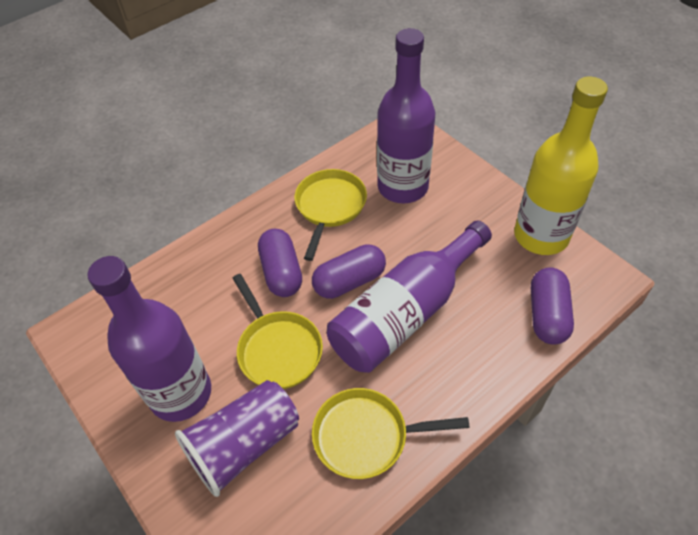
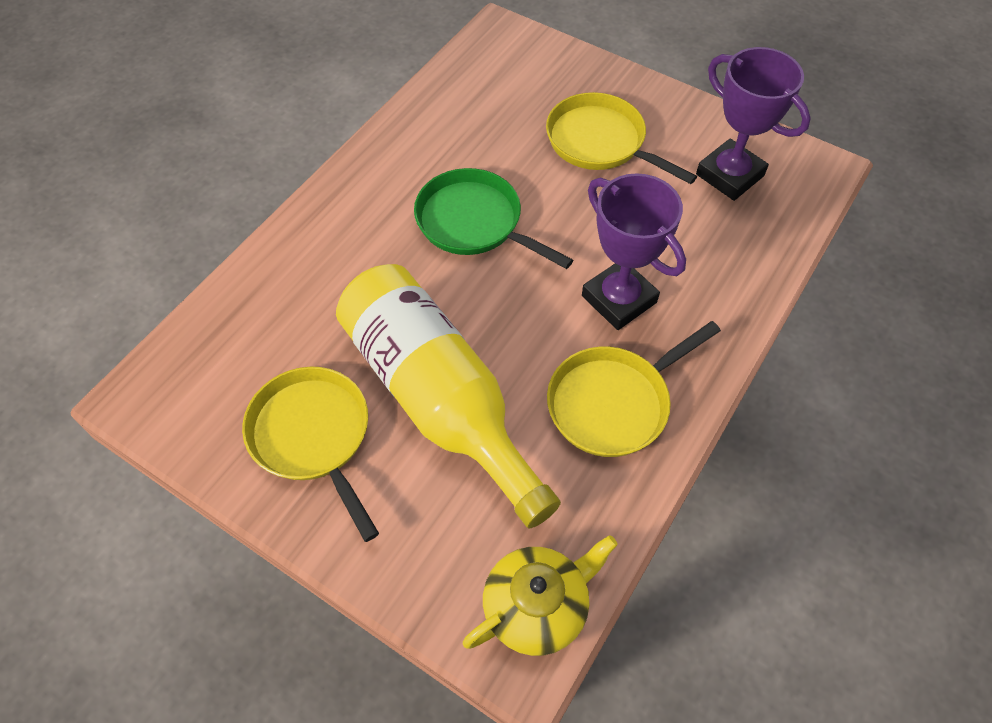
green pan: none = 0 -> [414,168,573,269] = 1
purple bottle: [88,256,211,422] [327,220,492,373] [377,28,435,203] = 3 -> none = 0
purple capsule: [258,229,302,297] [312,244,386,299] [531,268,574,344] = 3 -> none = 0
purple cup: [175,380,299,497] = 1 -> none = 0
purple trophy: none = 0 -> [582,173,686,330] [696,47,811,201] = 2
yellow teapot: none = 0 -> [463,535,618,656] = 1

